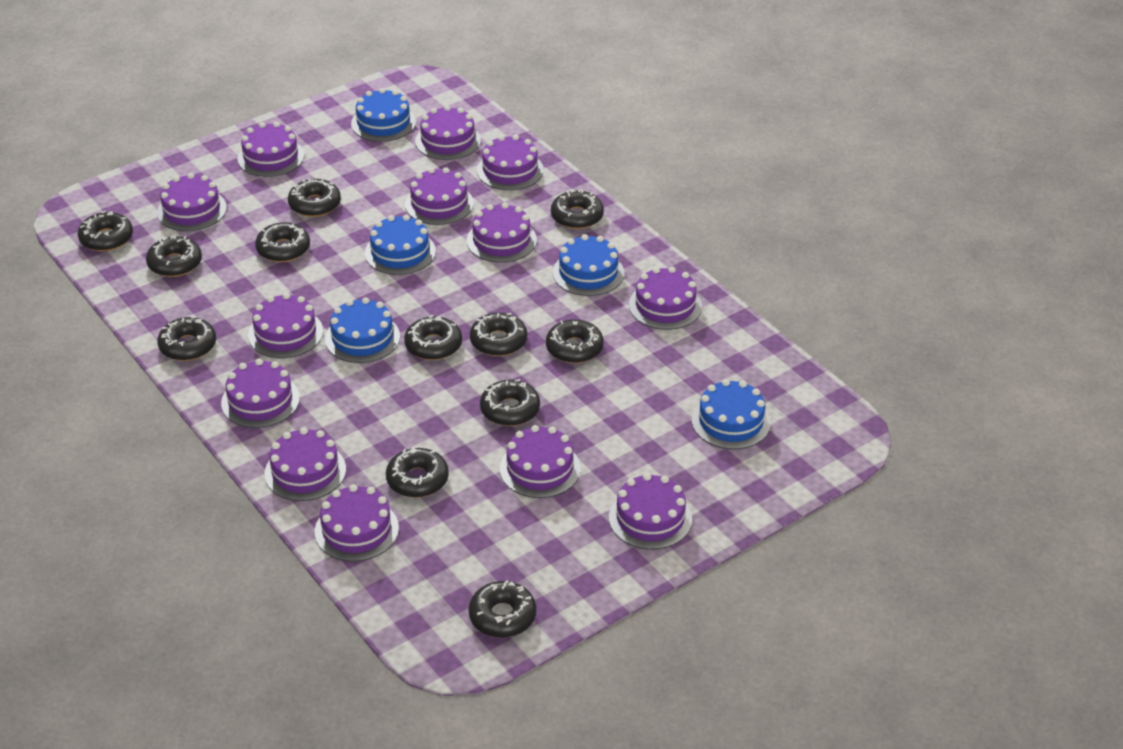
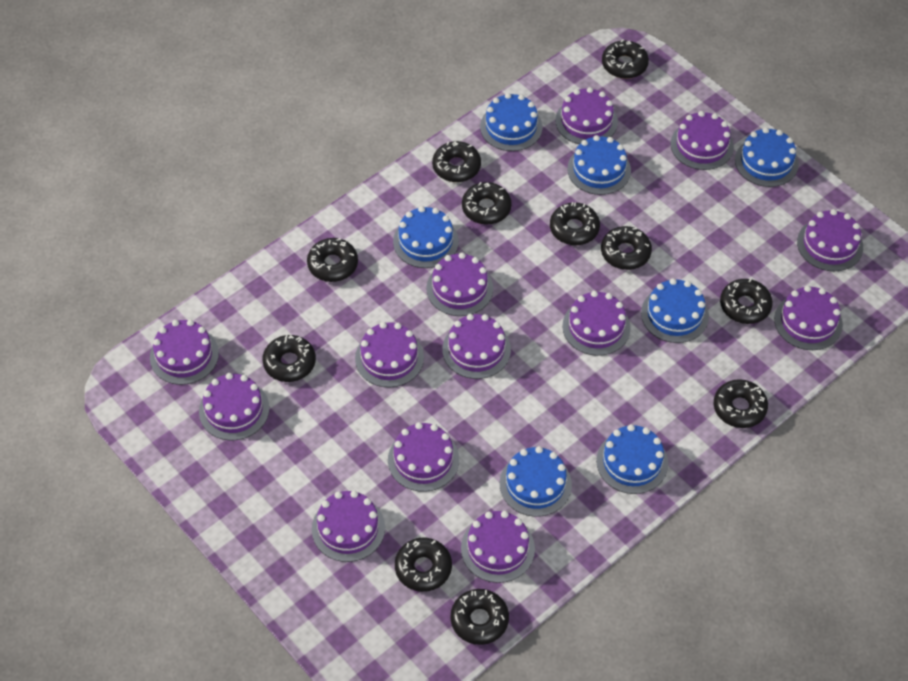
black donut: [78,211,133,251] [146,235,202,277] [157,316,216,361] [255,222,310,262] [288,179,341,217] [386,448,449,498] [404,315,462,360] [469,580,536,638] [470,313,527,356] [480,379,540,426] [546,319,604,363] [551,189,604,229] = 12 -> [262,335,316,382] [307,238,358,282] [395,538,452,592] [432,141,481,182] [451,589,509,645] [462,182,512,225] [550,202,600,245] [601,226,652,270] [602,40,649,79] [714,379,768,428] [720,278,773,324] = 11
blue cake: [325,297,400,363] [351,88,416,142] [365,215,436,275] [553,234,624,296] [692,379,771,449] = 5 -> [393,206,459,268] [480,93,542,151] [500,446,572,517] [567,135,631,195] [596,424,668,494] [641,278,709,343] [735,127,799,187] = 7

